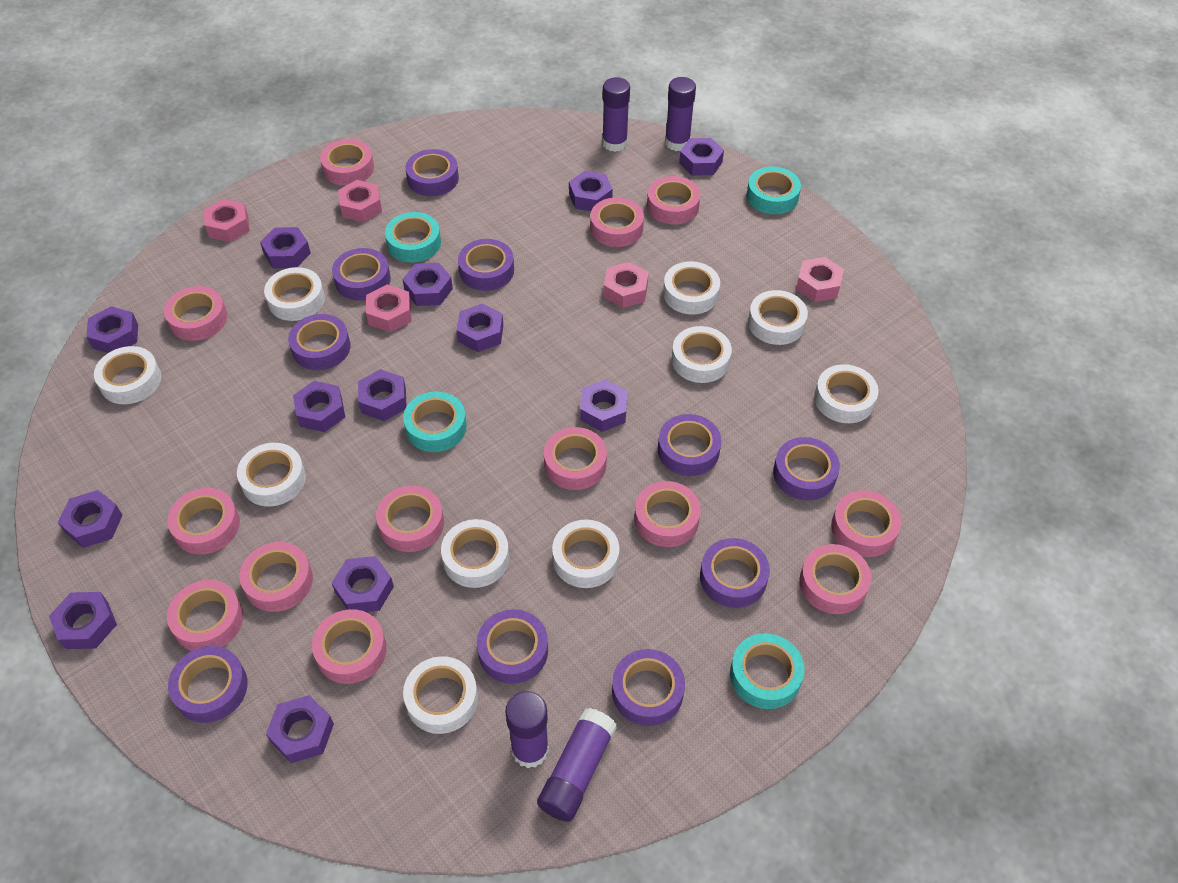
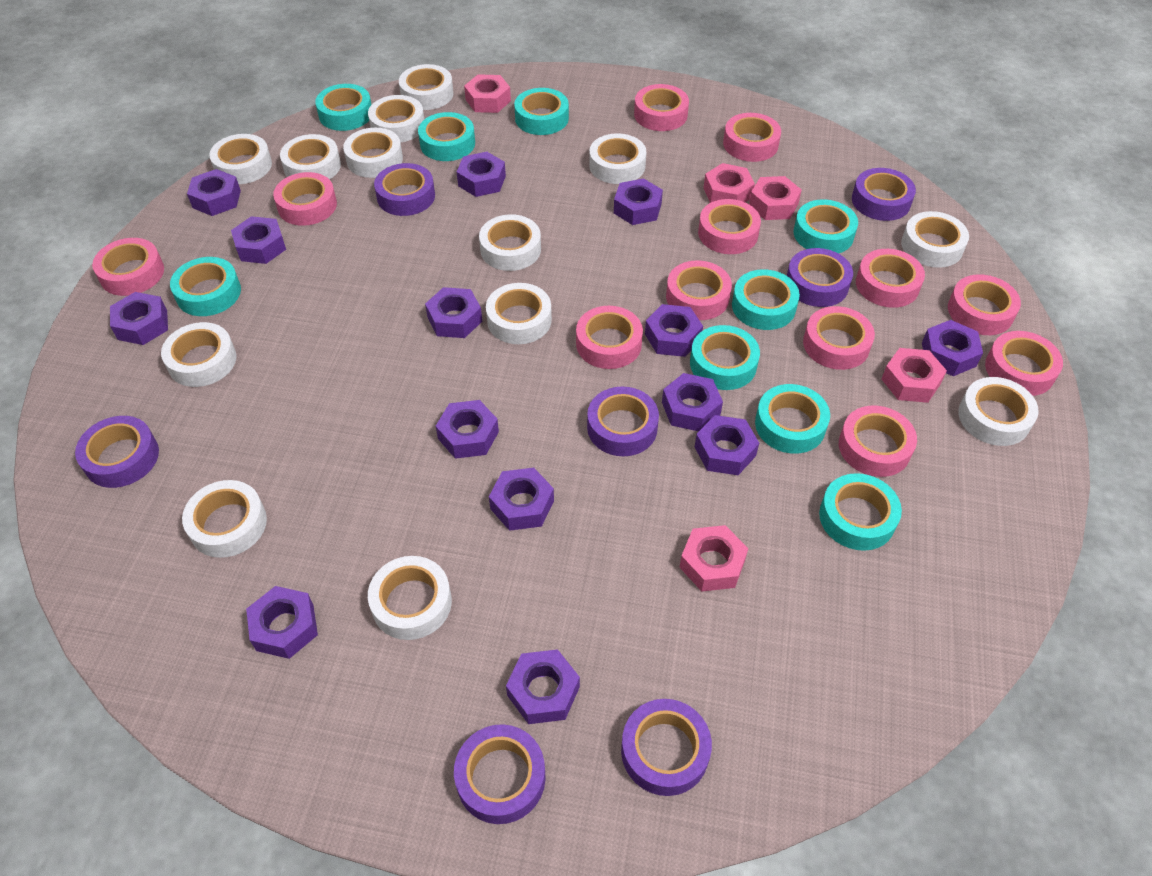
pink tape: [164,286,227,341] [167,488,240,554] [167,580,243,651] [240,542,313,612] [312,609,387,684] [320,139,374,186] [376,486,444,552] [544,427,607,490] [590,197,644,247] [634,481,701,547] [647,176,700,224] [799,544,871,614] [831,490,902,557] = 13 -> [92,238,164,296] [273,172,337,226] [576,306,643,369] [634,84,689,131] [666,260,732,320] [698,199,761,254] [723,113,781,162] [803,306,875,370] [839,406,917,477] [856,249,925,308] [948,274,1021,335] [985,331,1063,396] = 12
purple glue stick: [505,691,549,768] [537,708,617,822] [602,77,630,152] [665,77,696,151] = 4 -> none = 0
purple nut: [49,592,117,649] [58,490,123,548] [86,306,138,353] [260,227,311,269] [266,695,334,763] [293,381,345,432] [332,556,394,612] [358,369,406,421] [402,263,453,306] [457,303,503,352] [569,171,613,211] [580,379,627,432] [679,138,724,176] = 13 -> [110,292,168,345] [187,169,241,216] [231,216,286,264] [246,586,318,659] [425,287,482,338] [436,400,499,459] [457,152,506,197] [489,468,554,531] [506,649,580,724] [614,178,663,225] [645,304,703,357] [662,373,723,431] [695,415,759,475] [922,320,983,376] = 14
purple tape: [168,646,248,723] [288,314,351,370] [332,248,391,301] [406,149,459,196] [458,239,514,291] [477,609,548,684] [612,649,685,726] [658,414,721,476] [700,538,770,608] [773,437,840,501] = 10 -> [75,416,159,488] [374,163,435,216] [454,724,546,824] [587,387,659,456] [621,699,712,796] [787,248,853,307] [852,168,916,221] = 7
turquoise tape: [385,212,441,263] [403,391,467,452] [730,633,805,709] [747,166,801,214] = 4 -> [170,257,241,316] [315,84,372,131] [418,112,475,161] [514,88,569,135] [690,325,760,390] [732,269,800,330] [755,384,830,454] [794,199,858,254] [819,473,902,551] = 9
white tape: [94,346,161,404] [237,443,306,507] [264,267,325,321] [403,656,478,734] [441,519,509,588] [552,520,619,588] [663,261,720,315] [672,326,732,383] [748,290,808,345] [814,364,879,423] = 10 -> [161,322,236,387] [182,480,267,558] [209,134,272,184] [280,134,341,179] [343,128,403,178] [368,95,424,142] [368,556,452,640] [399,64,453,110] [479,214,541,271] [486,283,552,344] [589,133,646,184] [901,211,969,268] [958,377,1039,446] = 13

